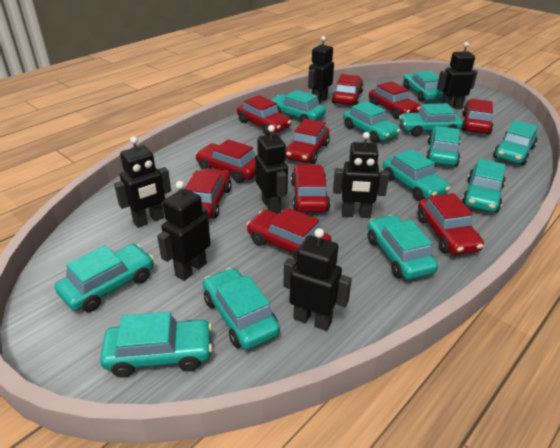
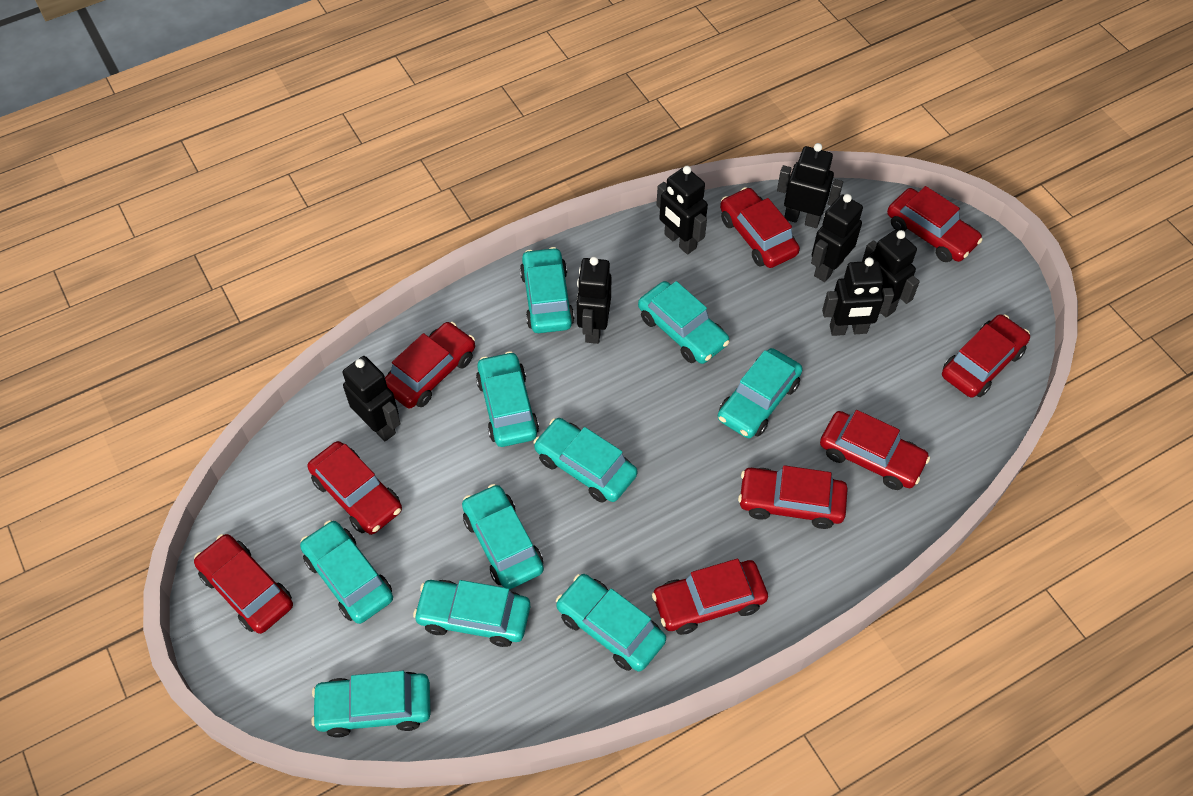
red car: [184,168,231,219] [195,139,256,183] [237,95,292,135] [246,208,331,261] [286,119,330,164] [291,164,330,212] [332,74,364,106] [369,81,421,119] [418,193,484,255] [462,99,493,135] = 10 -> [194,534,293,634] [307,441,402,535] [385,322,475,408] [652,559,768,635] [720,187,800,268] [738,465,848,529] [820,410,930,490] [887,186,983,262] [942,314,1030,398] = 9
turquoise car: [55,244,154,312] [100,312,212,377] [203,268,280,350] [271,90,326,122] [343,101,400,143] [368,215,438,280] [383,149,451,201] [399,103,463,137] [403,71,443,102] [426,126,461,167] [462,159,506,213] [493,120,538,165] = 12 -> [300,520,393,624] [311,671,431,738] [413,580,530,647] [462,484,544,589] [476,351,539,447] [520,247,574,333] [534,418,637,503] [556,574,666,672] [638,281,730,364] [718,348,803,438] = 10

